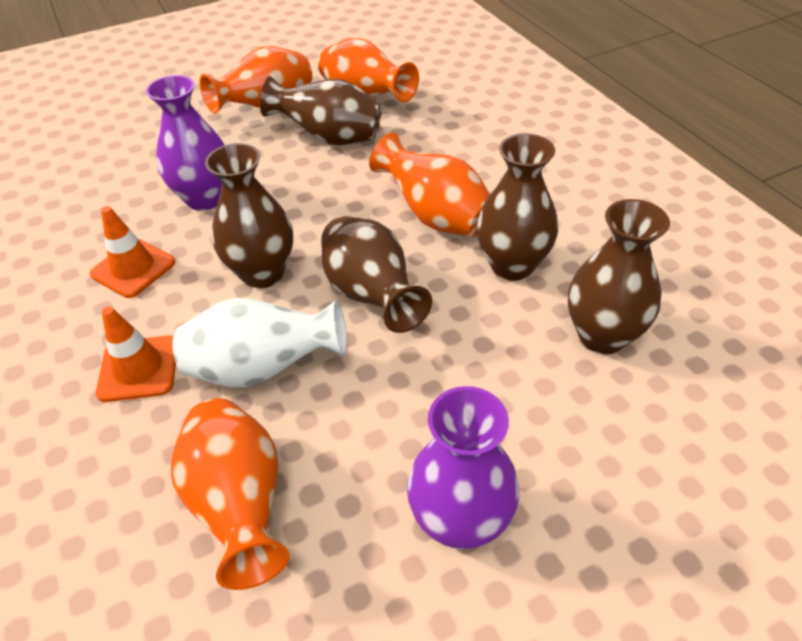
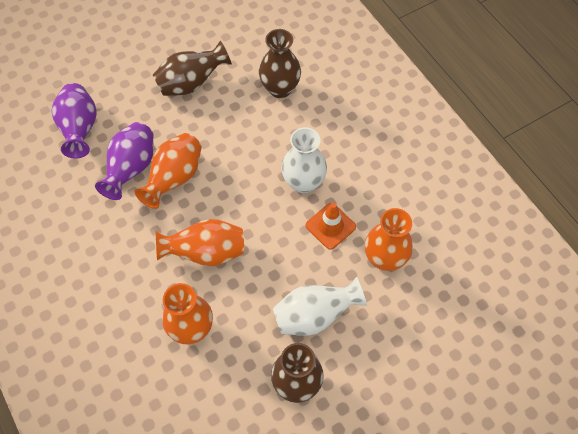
brown vase: [205,143,293,288] [260,76,382,145] [321,216,432,333] [477,133,558,281] [568,199,670,354] = 5 -> [153,41,232,96] [259,29,301,98] [271,343,324,403] = 3
orange traffic cone: [90,206,175,298] [96,306,176,402] = 2 -> [306,203,356,250] = 1
white vase: [173,298,347,387] = 1 -> [273,277,367,336] [281,127,327,194] = 2

